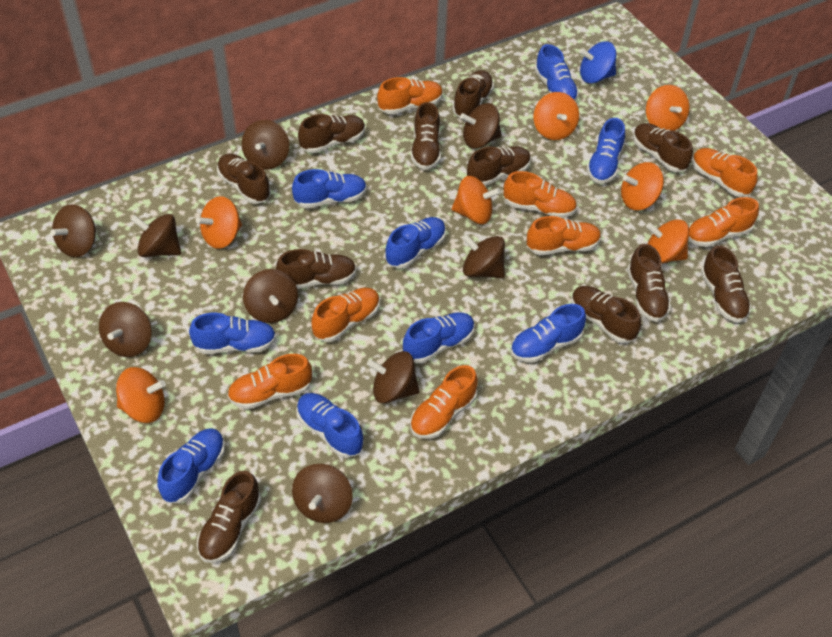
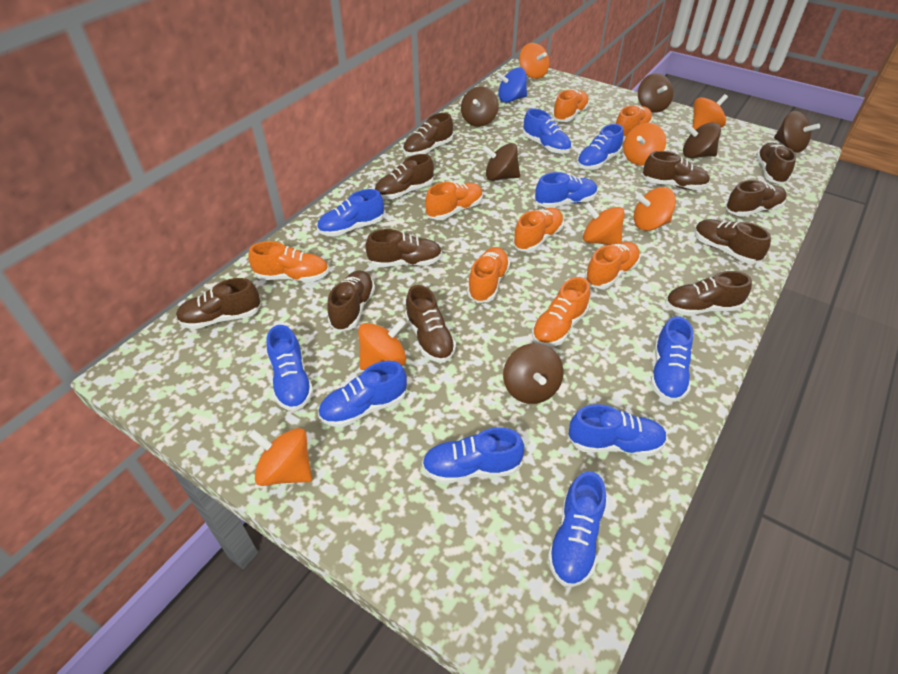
blue shoe: [157,428,225,503] [189,313,276,354] [292,169,367,208] [296,393,364,458] [385,217,446,269] [403,312,475,363] [510,304,586,363] [535,44,579,101] [586,118,625,183] = 9 -> [267,325,313,411] [317,189,384,237] [318,361,407,427] [422,427,524,484] [523,109,571,154] [535,172,597,208] [548,471,606,587] [568,404,667,456] [577,124,624,170] [651,316,693,402] = 10
brown spinning top: [51,204,96,257] [99,302,152,357] [131,214,181,257] [242,120,289,170] [243,269,298,323] [292,464,353,523] [367,351,420,403] [460,103,501,149] [462,234,505,278] = 9 -> [461,86,499,127] [482,143,520,181] [503,343,563,404] [638,73,673,113] [683,122,721,158] [774,111,820,152] = 6

